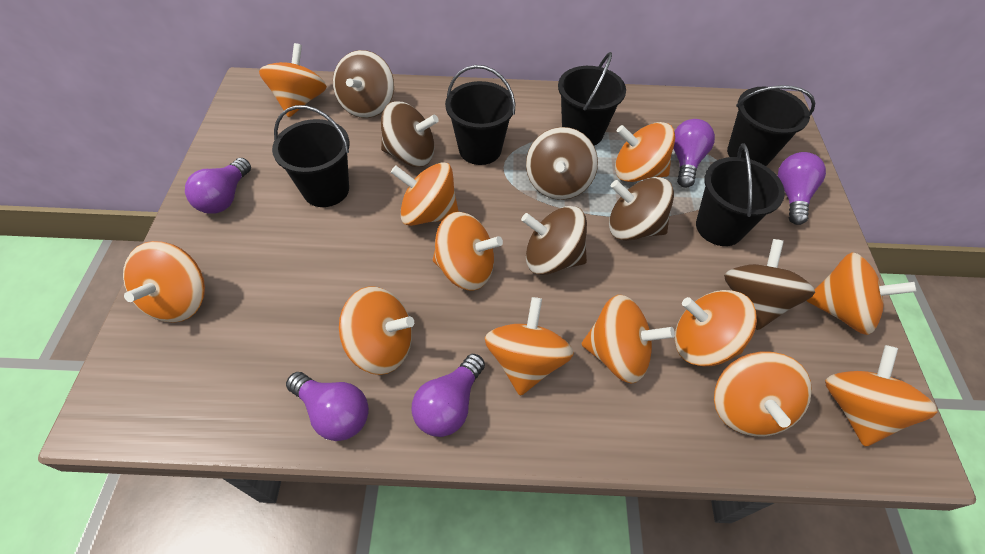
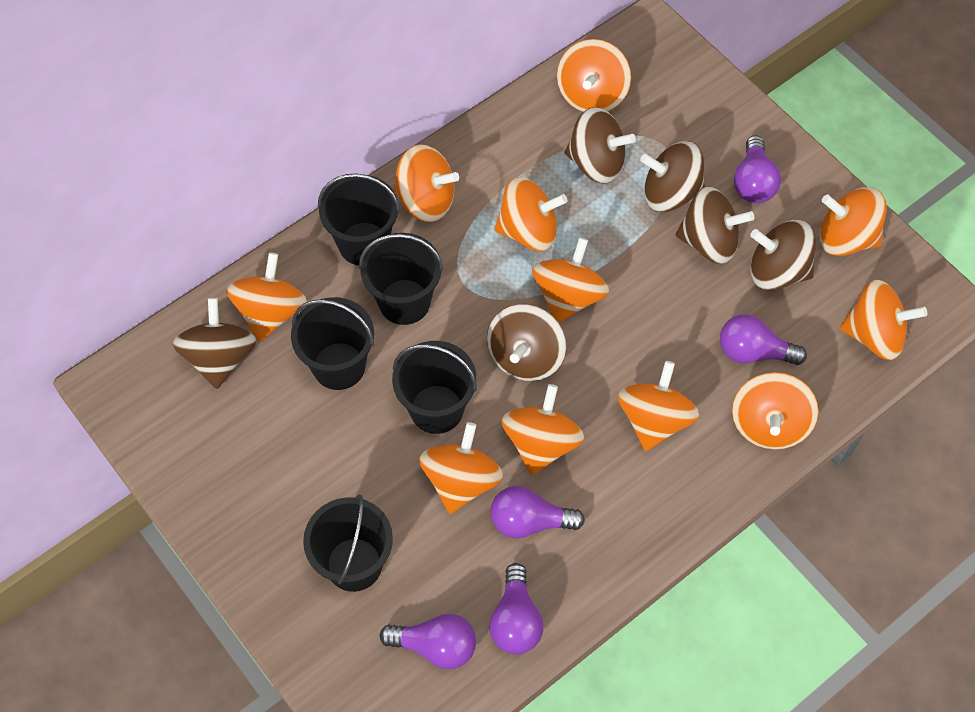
orange spinning top: [123,241,205,323] [259,43,327,117] [339,287,414,375] [391,162,459,226] [433,212,503,291] [485,297,574,396] [582,295,675,384] [615,122,675,182] [675,290,757,366] [714,352,812,436] [806,252,917,335] [825,345,937,447] = 12 -> [226,253,307,342] [393,144,459,222] [419,422,503,514] [495,177,568,251] [501,384,584,475] [532,238,609,323] [557,39,631,112] [617,361,700,451] [732,372,819,449] [819,187,887,256] [840,279,927,360] = 11

